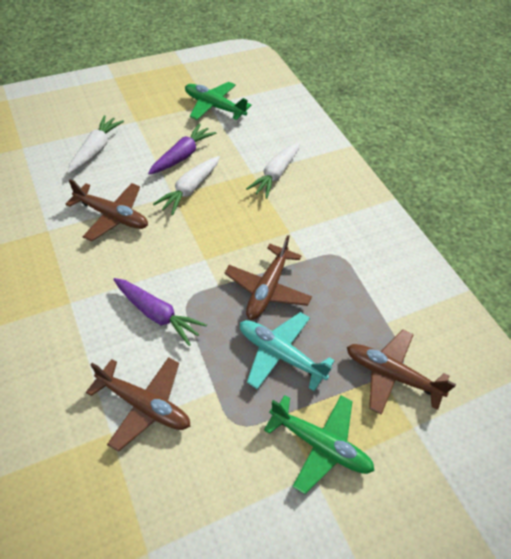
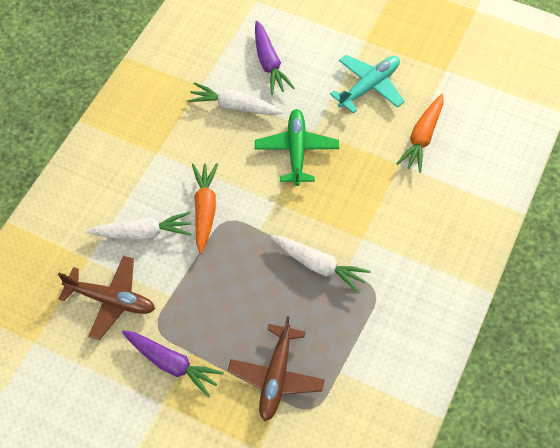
brown plane: [66,179,148,241] [86,357,191,452] [224,235,312,320] [347,329,456,415] = 4 -> [58,256,155,340] [228,316,325,421] = 2
green plane: [185,82,251,120] [264,395,375,494] = 2 -> [255,109,339,186] = 1
orange carrot: none = 0 -> [192,164,218,254] [396,94,443,173] = 2

